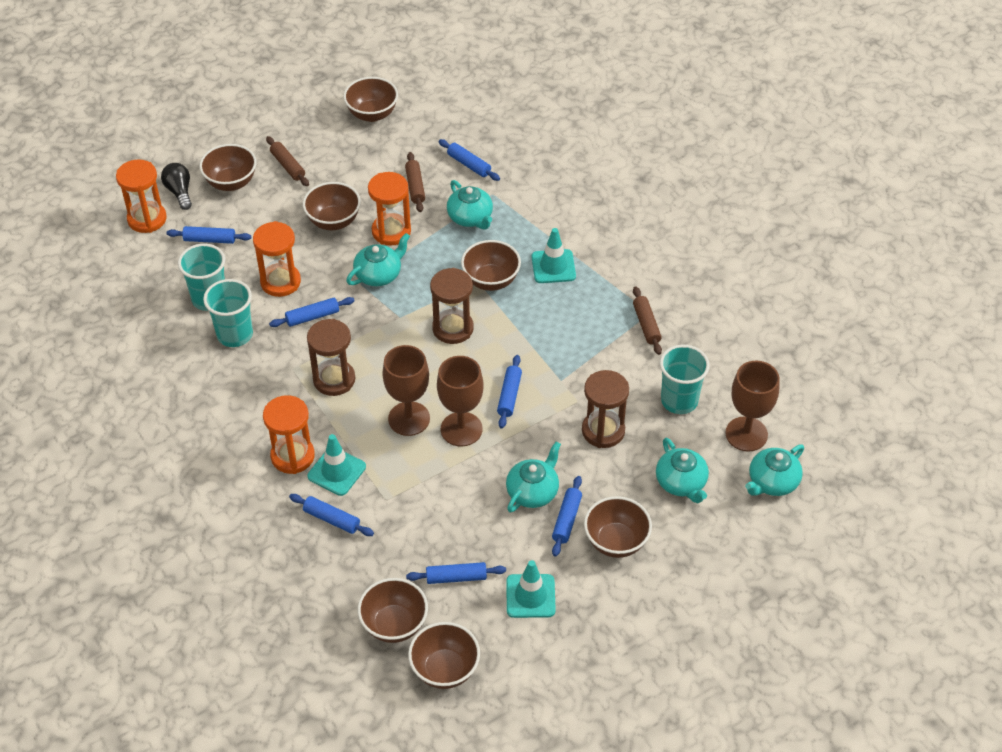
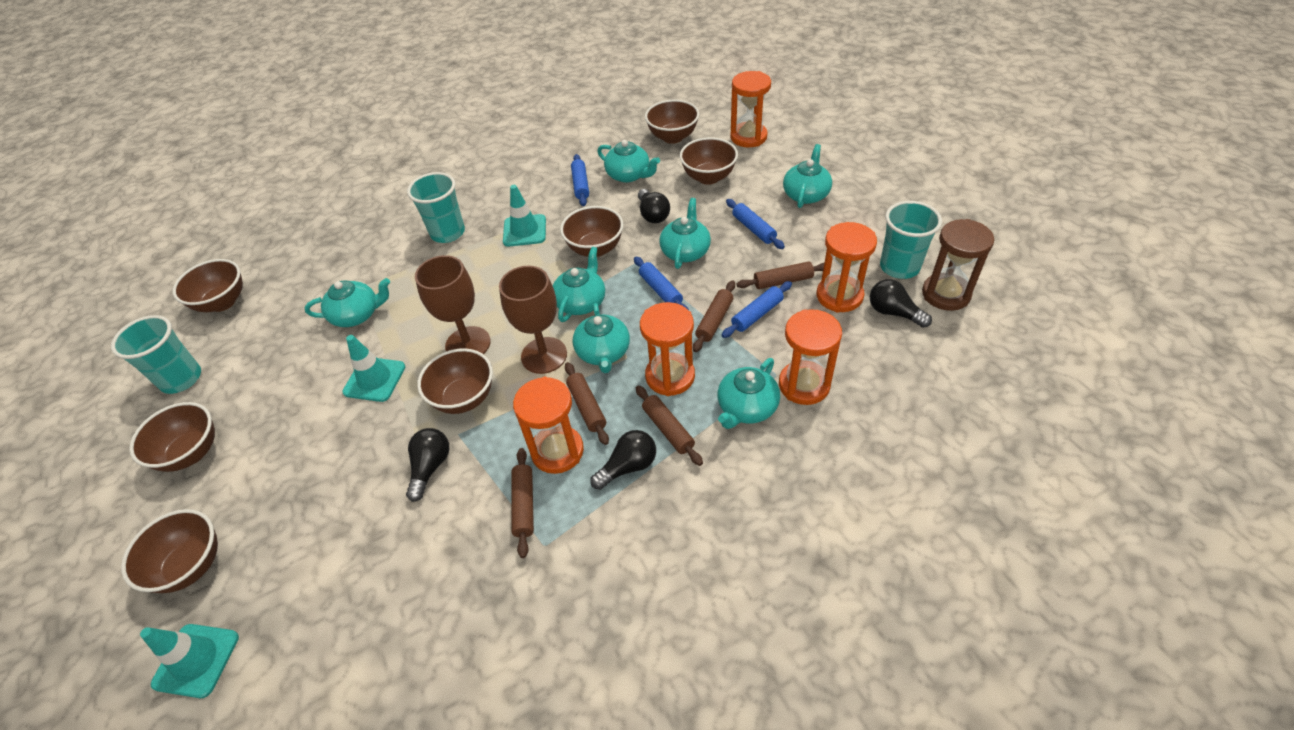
black light bulb: [161,163,192,210] = 1 -> [406,428,449,502] [590,430,656,490] [638,189,670,223] [870,279,932,328] = 4
blue rolling pin: [167,226,251,244] [269,297,355,327] [289,494,374,536] [406,562,506,584] [439,139,500,181] [497,355,522,429] [552,476,582,557] = 7 -> [571,154,589,206] [634,257,689,310] [721,281,792,338] [726,199,785,249] = 4
brown goblet: [382,345,430,436] [437,356,484,446] [726,361,779,452] = 3 -> [415,255,491,354] [499,266,567,374] = 2
brown hourglass: [307,319,355,396] [430,268,474,344] [582,370,629,448] = 3 -> [922,219,994,311] = 1
brown rolling pin: [266,136,309,186] [405,152,425,212] [633,286,662,355] = 3 -> [511,448,534,558] [565,362,609,445] [636,386,703,466] [693,280,735,352] [737,261,824,289] = 5
orange hourglass: [116,159,167,233] [253,221,301,297] [263,395,315,474] [368,172,411,246] = 4 -> [513,377,584,474] [640,302,695,396] [730,71,771,147] [779,309,842,405] [817,222,877,313] = 5
turquoise teapot: [346,233,410,286] [447,180,493,230] [506,442,561,513] [656,438,709,503] [745,445,804,496] = 5 -> [305,278,390,327] [553,247,605,322] [573,303,630,373] [597,140,660,183] [659,198,711,269] [717,358,780,429] [783,144,832,208] = 7

